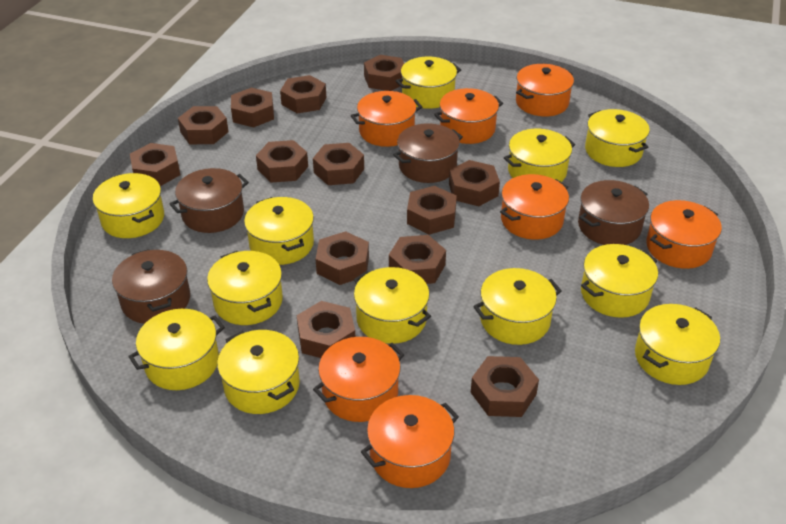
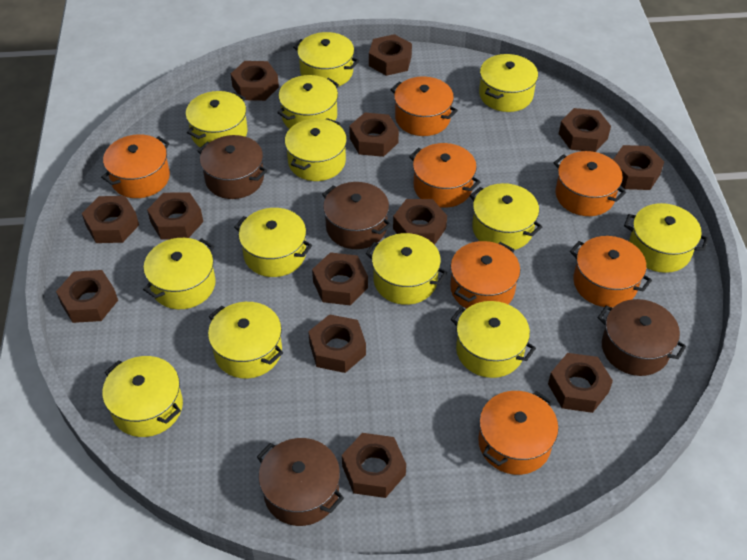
yellow pot: [93,173,164,238] [128,309,225,390] [207,251,283,325] [217,330,300,414] [244,197,314,265] [354,267,431,344] [396,57,461,109] [473,268,562,345] [504,129,575,182] [581,244,658,318] [585,109,650,167] [635,304,720,385] = 12 -> [102,356,183,437] [143,238,216,309] [186,91,247,148] [208,302,283,379] [234,208,312,277] [277,75,339,129] [285,118,347,181] [293,32,359,86] [366,233,447,305] [451,301,536,378] [470,183,542,250] [479,54,538,112] [624,203,708,273] = 13

